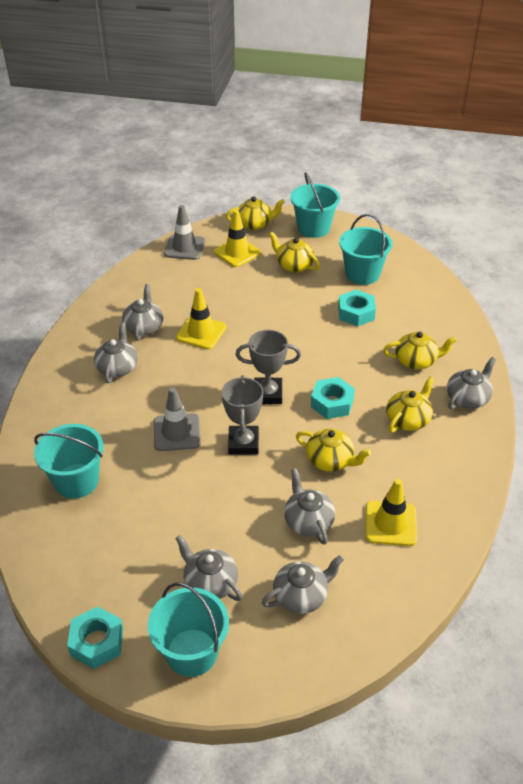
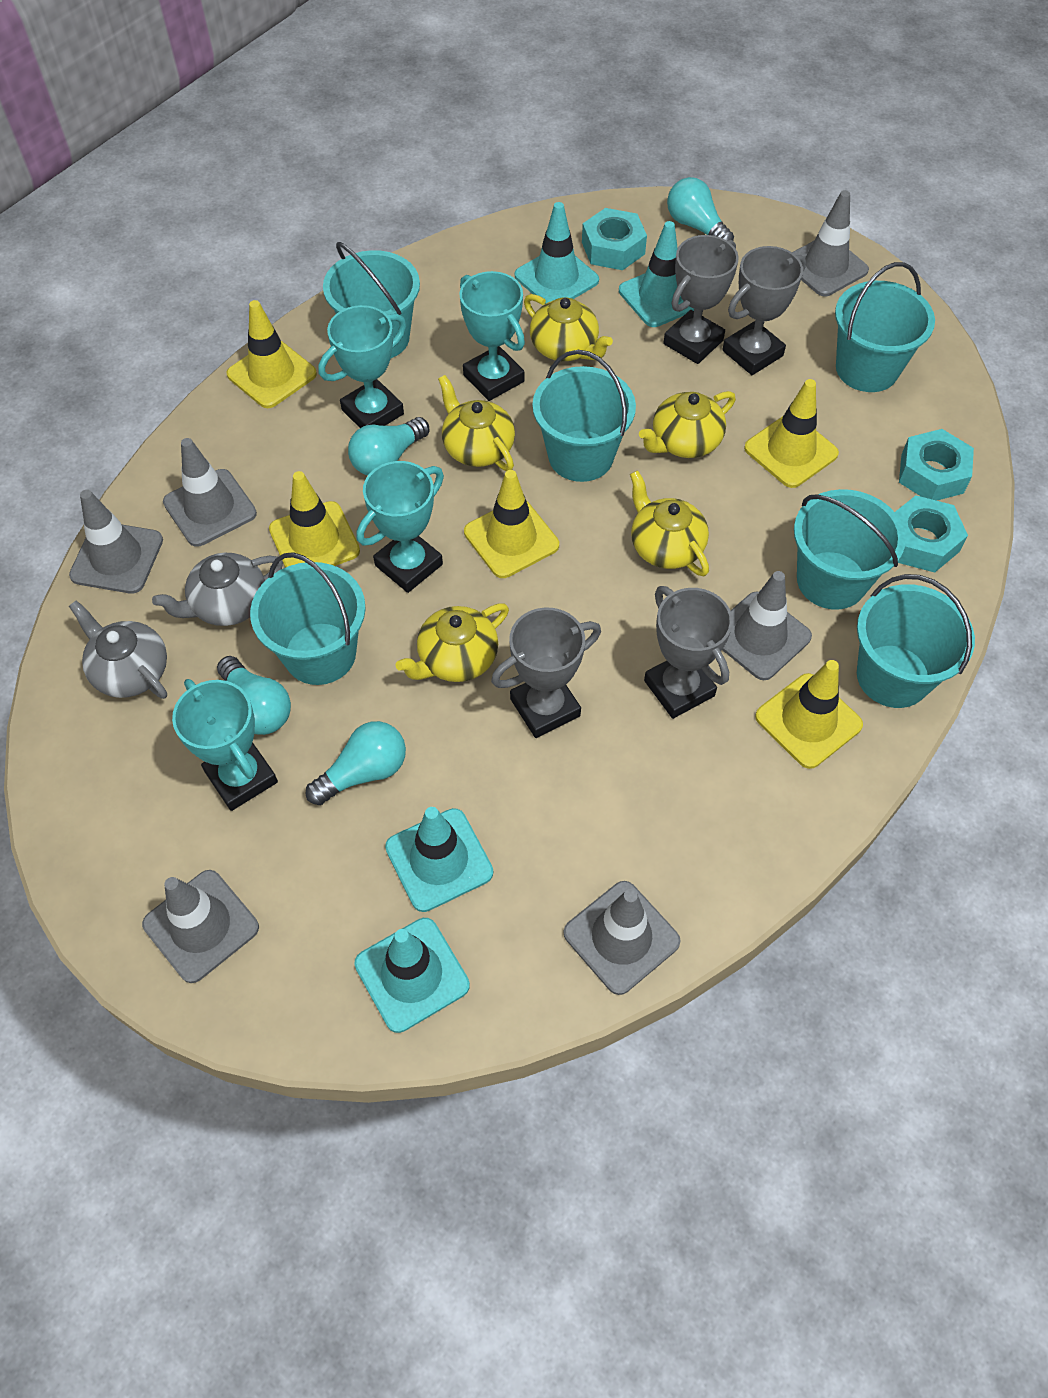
grey teapot: [94,322,138,383] [122,284,163,341] [175,535,242,601] [262,555,344,614] [284,468,335,545] [447,357,496,409] = 6 -> [69,600,167,699] [152,553,283,626] = 2
grey traffic cone: [154,387,201,451] [164,205,205,260] = 2 -> [69,490,163,594] [142,870,259,983] [163,438,257,547] [564,881,681,995] [722,571,812,680] [792,190,869,296] = 6
grey trophy: [222,375,263,454] [236,330,301,404] = 2 -> [491,607,601,738] [644,586,733,719] [663,235,739,364] [722,246,806,375] = 4
turquoise bucket: [34,424,104,499] [148,582,229,677] [291,172,340,238] [339,214,392,285] = 4 -> [250,552,365,685] [323,242,420,359] [532,350,636,482] [794,489,906,610] [835,262,935,392] [857,574,975,708] = 6
turquoise light bulb: none = 0 -> [217,656,291,735] [306,721,406,805] [348,417,429,475] [667,177,734,240] = 4
turquoise traffic cone: none = 0 -> [354,918,470,1033] [385,807,493,912] [515,202,599,304] [619,221,694,327] = 4
turquoise trophy: none = 0 -> [172,679,278,811] [319,305,406,428] [356,461,444,593] [460,271,525,401] = 4
yellow traffic cone: [176,288,226,349] [214,210,261,267] [365,479,417,546] = 3 -> [227,300,317,408] [269,471,360,568] [464,470,559,578] [744,379,839,488] [755,660,863,769] = 5

